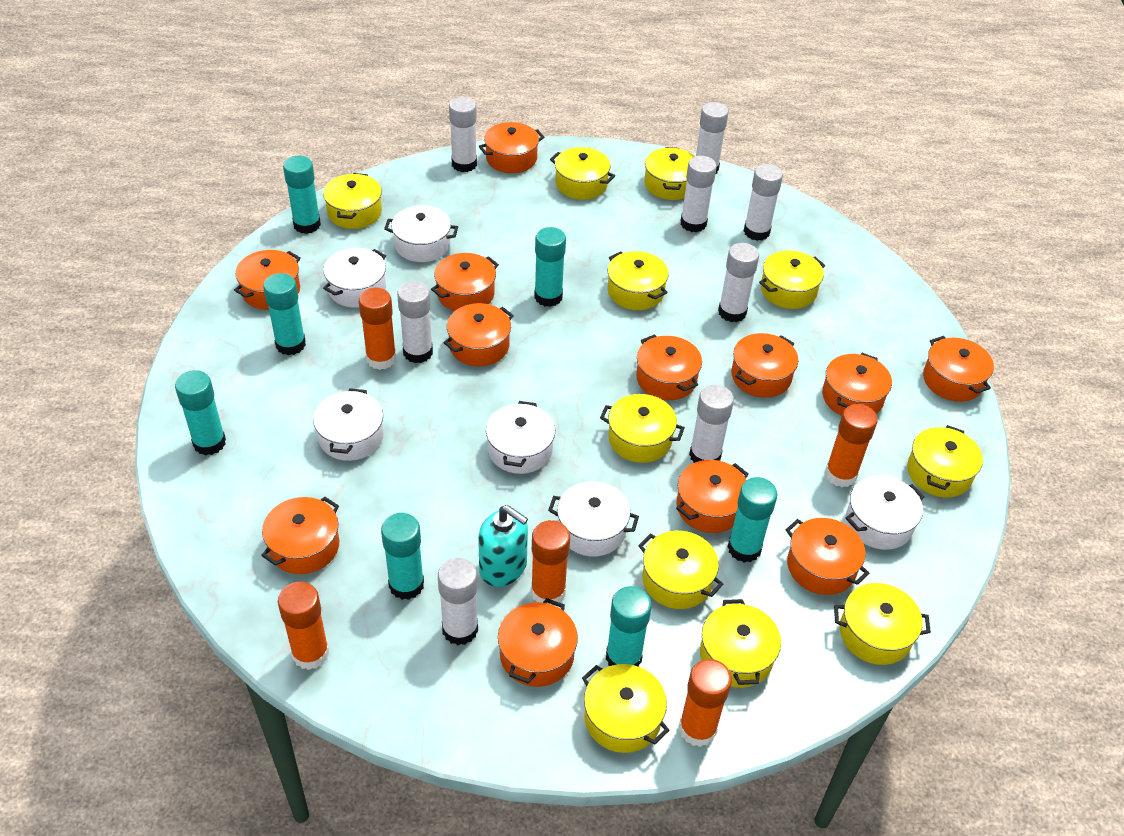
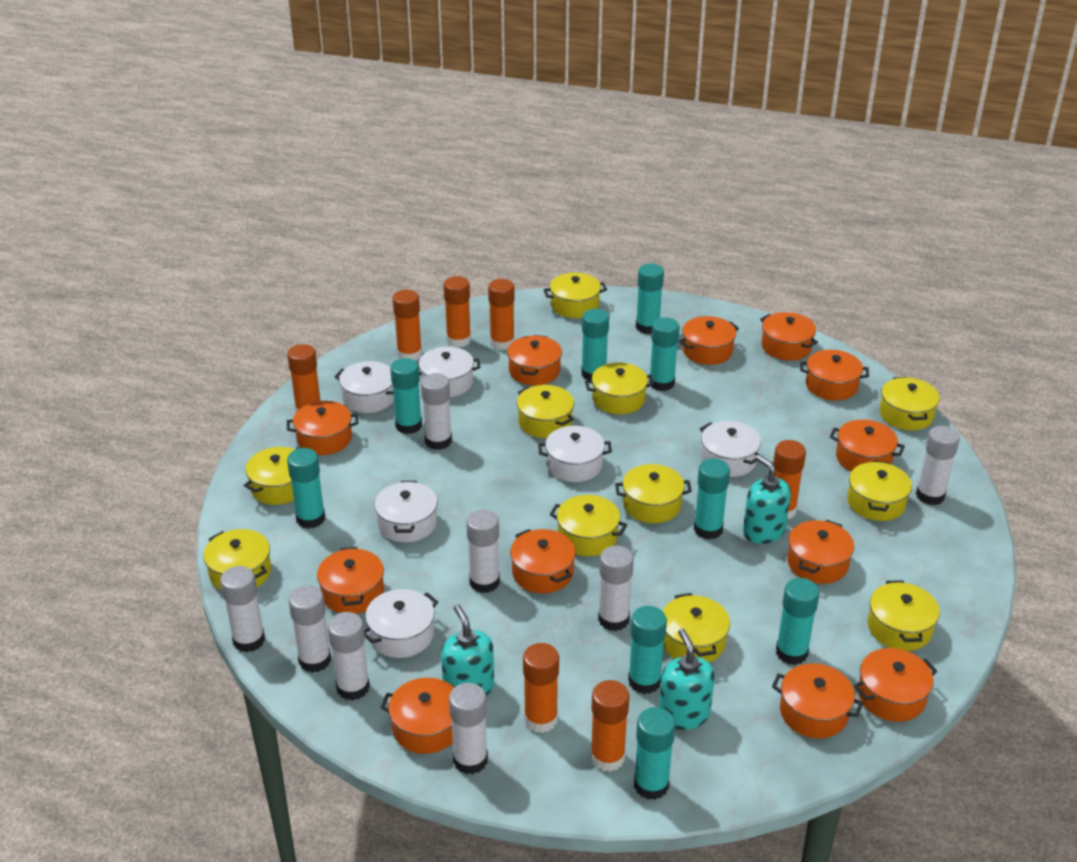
orange glue stick: [278,582,330,670] [359,288,396,370] [531,520,570,605] [679,659,732,747] [825,404,878,487] = 5 -> [287,344,320,412] [393,290,422,360] [443,276,471,348] [488,279,515,350] [523,643,559,733] [590,680,630,772] [773,440,806,520] = 7
turquoise glue stick: [175,370,226,456] [263,273,306,355] [283,156,321,234] [381,513,424,600] [534,227,566,307] [606,586,652,667] [727,477,778,563] = 7 -> [287,448,325,529] [390,358,422,434] [581,309,609,380] [628,606,667,694] [634,707,676,800] [636,264,664,334] [649,317,679,391] [694,458,730,540] [776,578,820,665] = 9
turquoise soap dispenser: [478,505,528,587] = 1 -> [441,604,494,696] [659,629,715,730] [743,455,791,544] = 3

